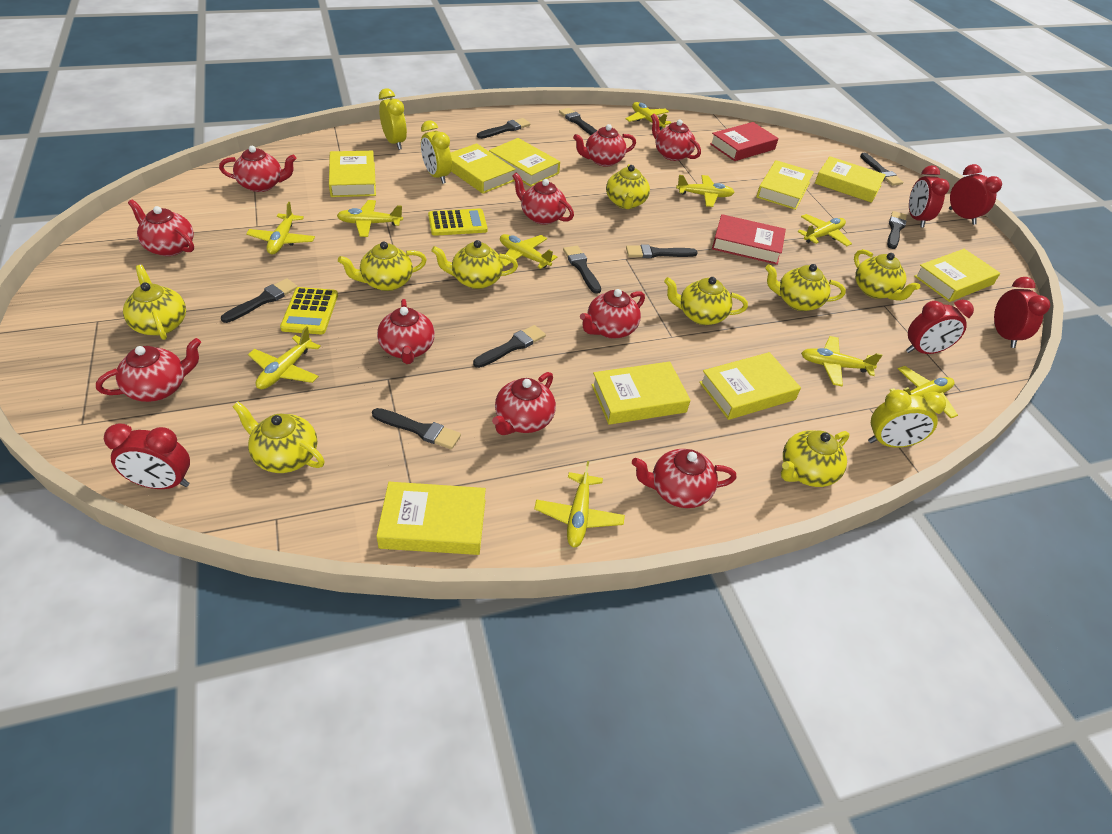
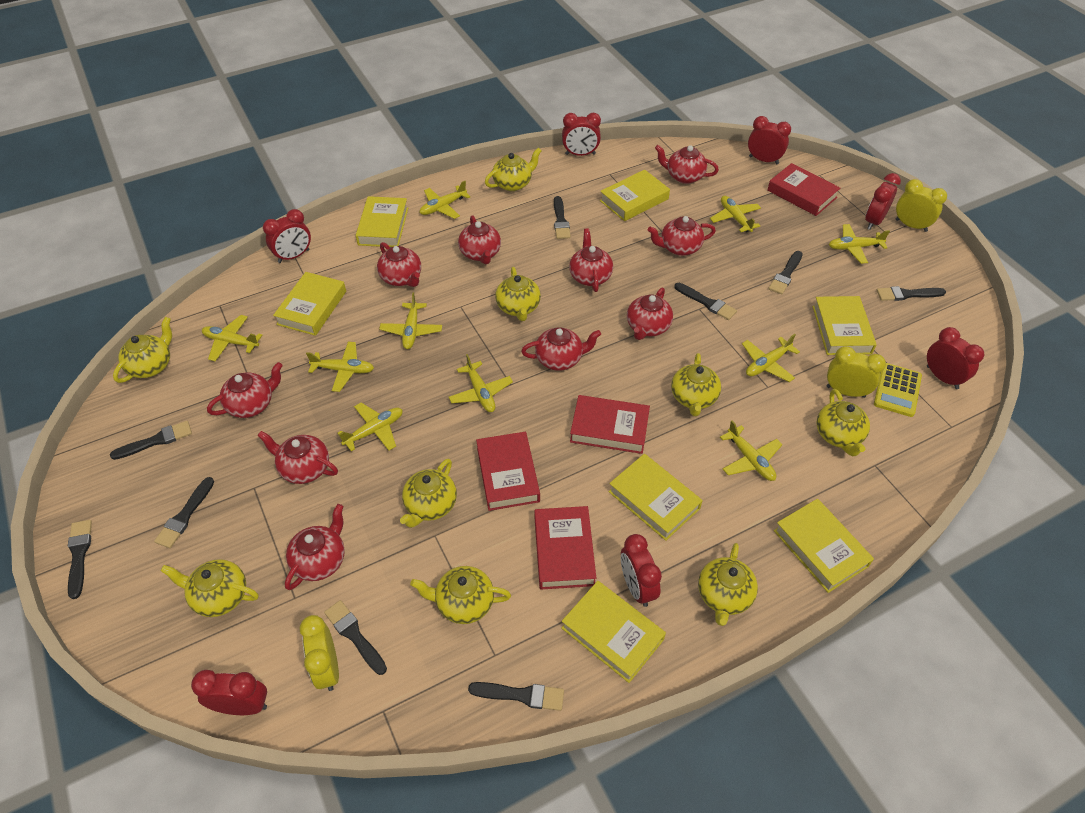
red book: [710,122,778,161] [712,214,786,265] = 2 -> [476,432,540,511] [534,506,596,590] [570,395,650,454] [767,163,840,216] = 4
red clock: [104,423,190,489] [906,300,974,354] [909,165,950,227] [949,164,1002,225] [994,277,1050,348] = 5 -> [191,670,267,715] [263,209,311,263] [562,113,601,156] [621,534,662,607] [748,116,791,164] [865,173,901,230] [927,327,984,389] = 7
yellow book: [329,151,376,197] [376,482,486,555] [451,143,515,194] [489,138,560,187] [592,362,691,425] [699,352,801,420] [756,160,814,210] [815,156,886,203] [914,249,1000,302] = 9 -> [273,272,346,336] [356,196,408,247] [562,581,666,683] [600,170,670,221] [608,454,703,541] [774,499,874,593] [813,296,877,355] = 7
yellow calculator: [280,287,338,334] [428,209,487,236] = 2 -> [874,363,922,417] = 1

